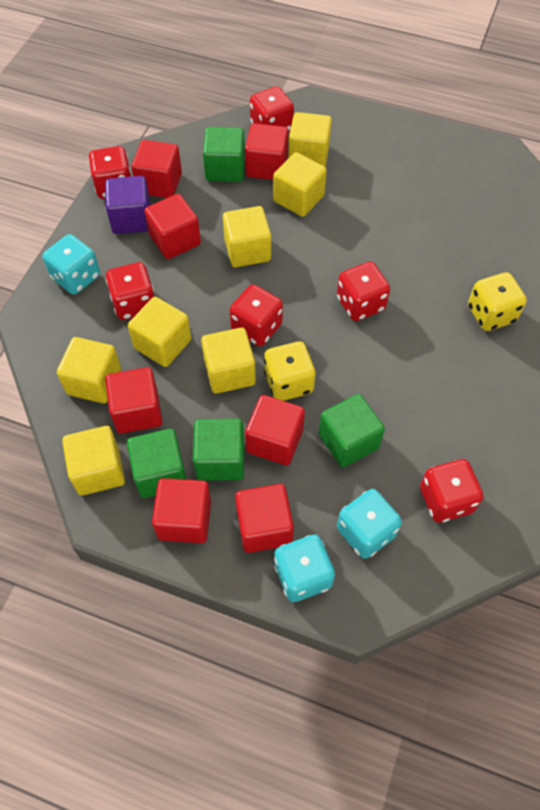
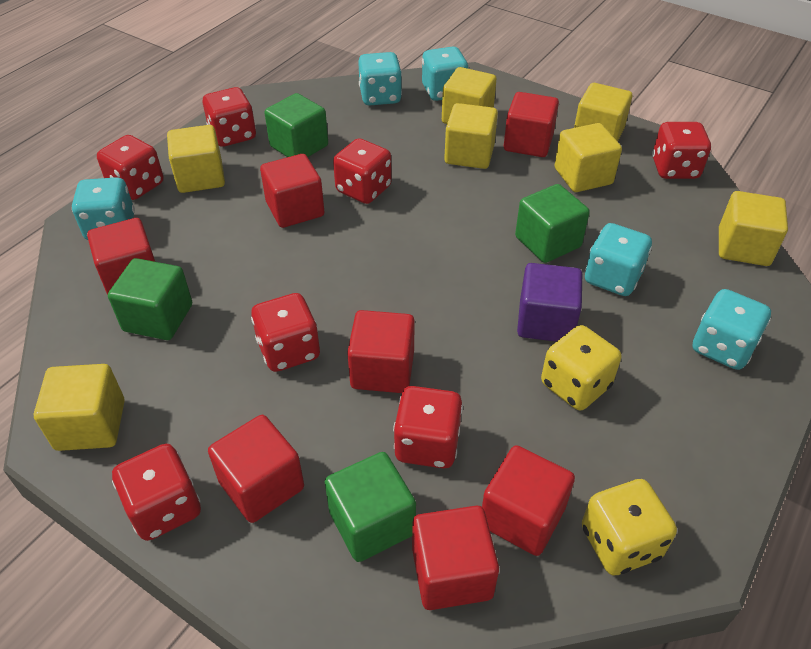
red dice: [88,146,131,199] [106,262,154,320] [230,284,283,346] [250,86,294,132] [337,262,390,321] [420,459,483,523] = 6 -> [97,135,163,200] [112,444,201,541] [203,87,256,147] [251,293,320,372] [333,138,392,204] [393,386,463,469] [652,122,711,179] = 7
turquoise dice: [43,234,100,295] [274,535,335,602] [337,489,402,559] = 3 -> [72,177,135,240] [358,52,402,106] [422,46,469,101] [585,223,652,296] [693,289,771,370] = 5

